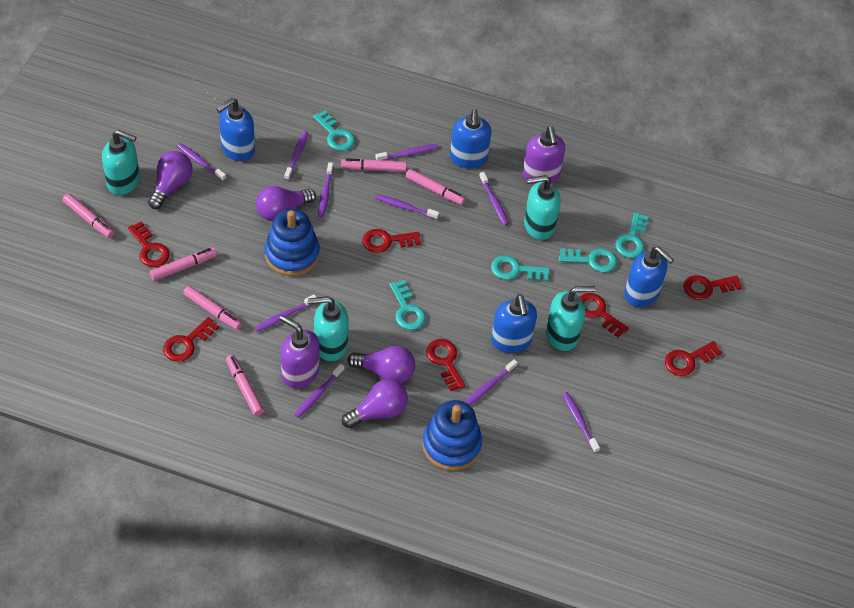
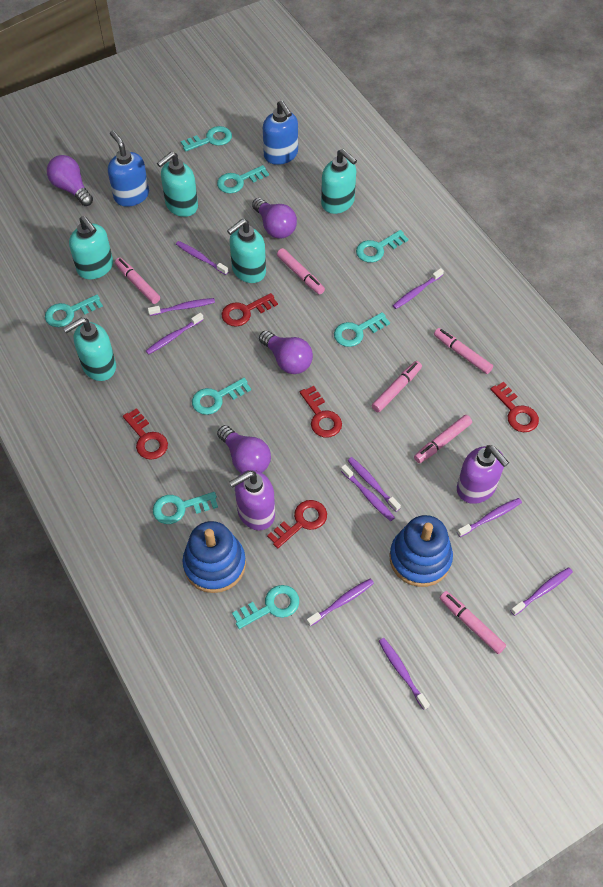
blue soap dispenser: [216,98,255,161] [450,109,491,168] [491,294,537,353] [624,246,674,307] = 4 -> [108,130,149,207] [263,100,298,165] = 2
red key: [128,221,170,267] [163,317,219,362] [362,229,421,253] [426,339,465,391] [580,293,629,338] [665,341,722,376] [683,275,742,300] = 7 -> [123,408,168,460] [222,293,278,327] [267,500,327,548] [300,386,342,438] [490,382,539,432] = 5
turquoise key: [313,110,355,151] [390,280,426,330] [491,255,550,281] [559,248,617,272] [615,212,649,258] = 5 -> [45,295,103,327] [153,492,218,524] [181,126,232,152] [192,378,251,415] [217,165,269,193] [232,585,299,629] [334,312,390,347] [356,230,408,263] = 8
turquoise soap dispenser: [102,130,140,195] [308,296,349,361] [524,175,561,240] [546,286,596,351] = 4 -> [63,318,116,381] [69,216,113,279] [157,152,198,217] [227,219,266,283] [321,149,357,214] = 5

